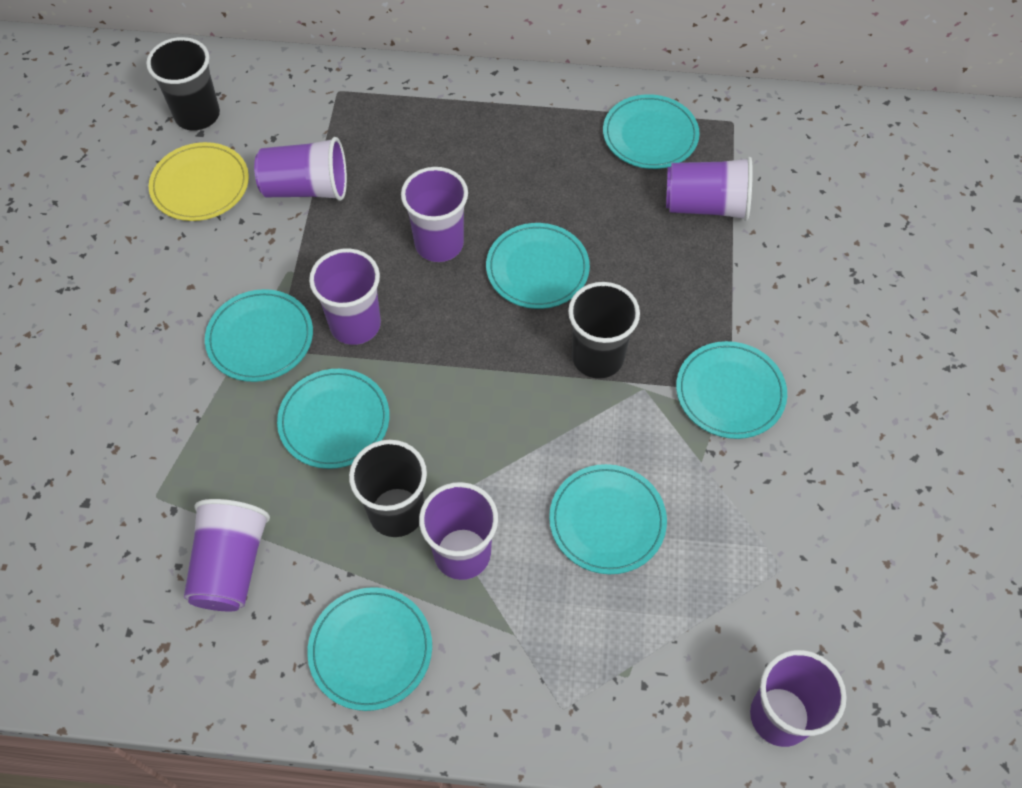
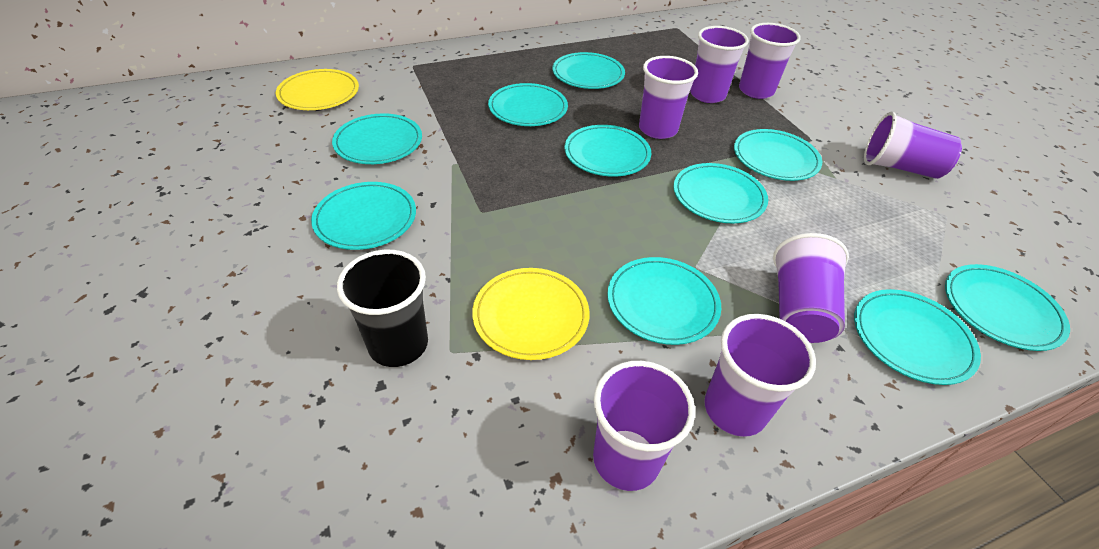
black cup: [146,37,220,130] [349,440,427,537] [568,282,640,379] = 3 -> [337,250,428,367] = 1
turquoise plate: [205,289,313,382] [277,369,390,469] [307,587,432,711] [486,223,590,309] [549,464,667,574] [603,94,700,169] [676,341,787,439] = 7 -> [311,182,416,250] [332,113,422,164] [488,83,568,126] [552,52,625,89] [564,125,651,177] [607,257,721,345] [673,163,768,223] [734,129,822,181] [854,289,981,385] [945,264,1070,351] = 10
yellow plate: [149,142,249,221] = 1 -> [276,69,359,110] [472,268,590,360] = 2

